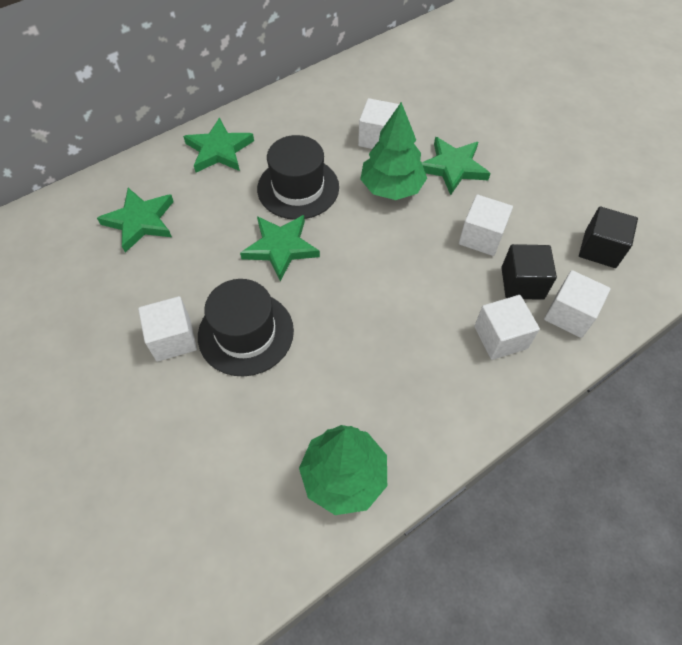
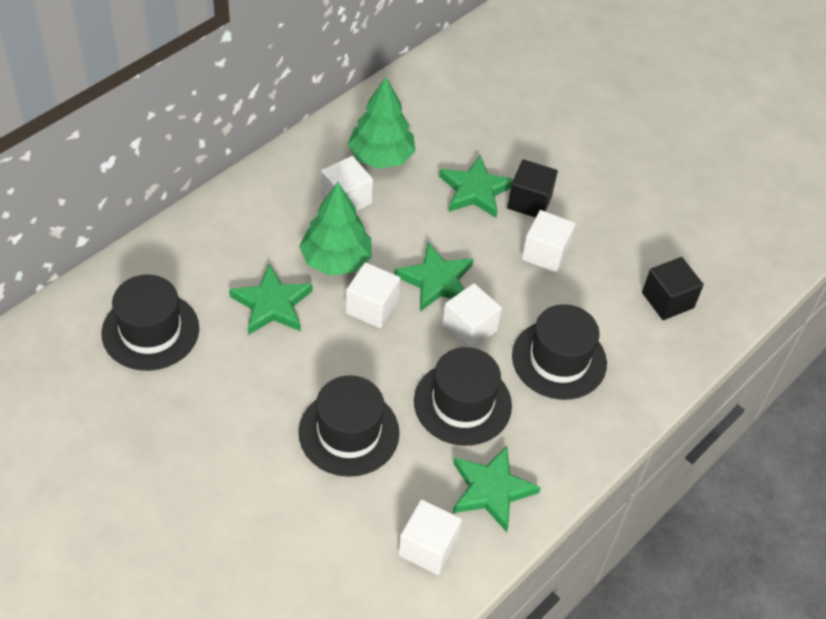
black hat: [198,279,294,376] [257,135,339,220] = 2 -> [101,275,199,371] [298,375,399,477] [414,347,512,446] [512,304,607,400] = 4

